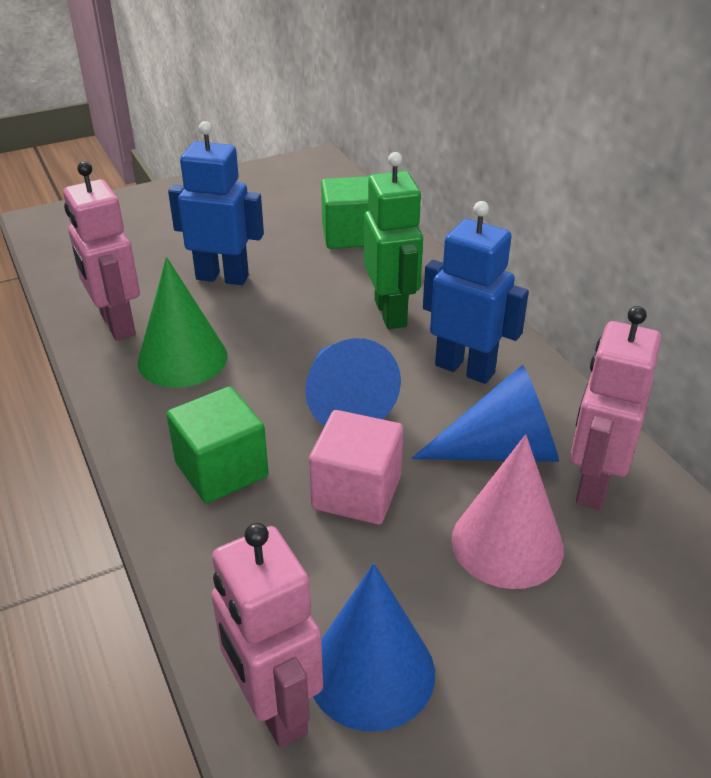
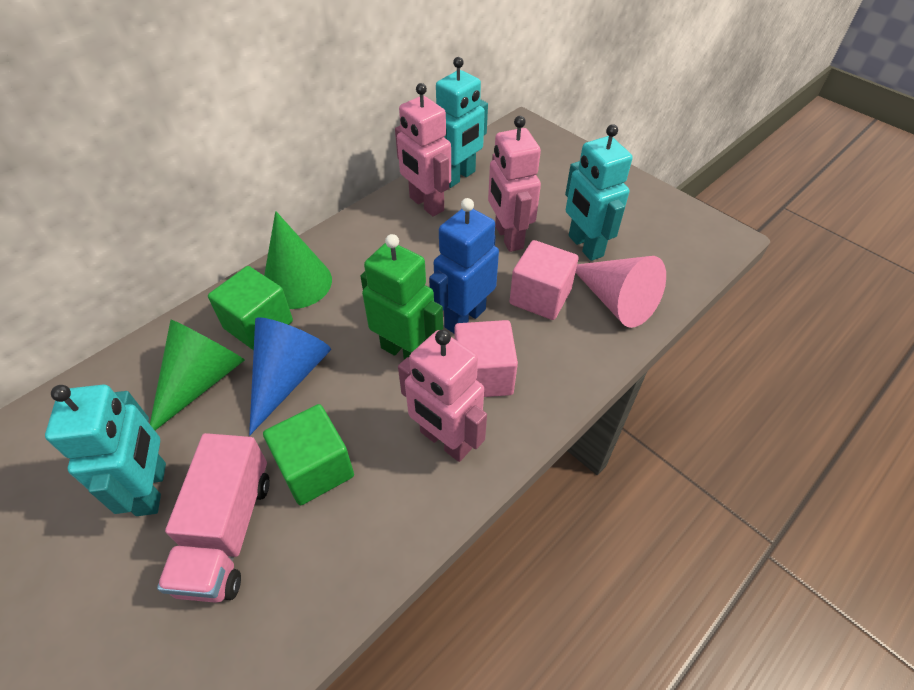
blue cone: [305,338,401,426] [313,563,435,732] [411,364,559,462] = 3 -> [249,317,331,435] = 1
blue robot: [168,121,264,285] [423,201,529,384] = 2 -> [429,198,499,334] = 1
green cone: [138,257,227,388] = 1 -> [150,320,245,430] [264,211,332,309] = 2
pink cube: [309,410,403,525] = 1 -> [455,320,518,397] [510,240,579,320] = 2
pink truck: none = 0 -> [157,433,270,603] = 1
turquoise robot: none = 0 -> [45,385,166,516] [436,57,488,188] [565,124,633,261] = 3

